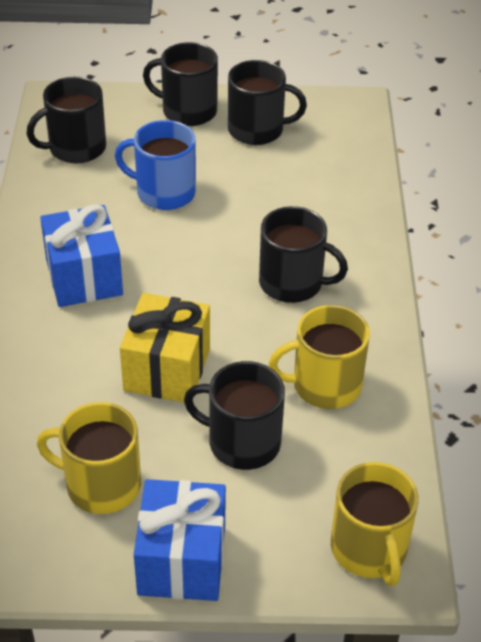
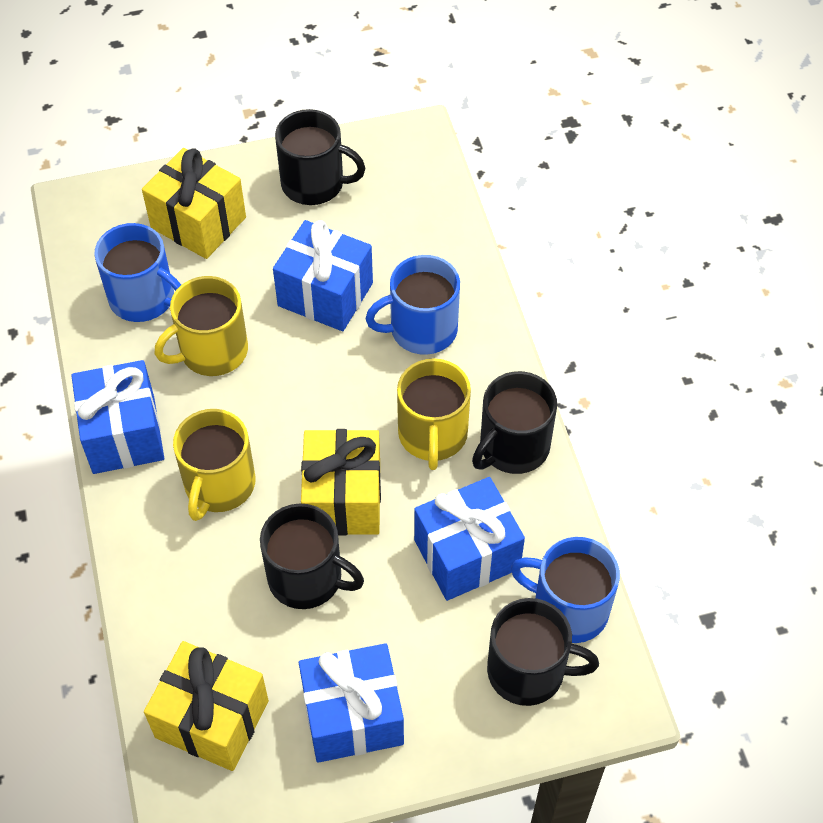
black mug: [27,77,106,163] [143,42,218,126] [184,361,285,470] [228,60,307,145] [259,206,348,303] = 5 -> [260,503,364,609] [275,109,365,205] [472,371,557,474] [487,598,599,706] = 4
blue gift: [40,204,123,307] [134,479,226,601] = 2 -> [71,360,164,474] [273,220,373,331] [299,643,404,763] [414,477,525,601] = 4
blue mug: [115,120,196,210] = 1 -> [94,223,181,322] [366,255,460,355] [511,537,620,643] = 3
yellow gift: [120,293,210,402] = 1 -> [142,148,246,259] [144,641,269,771] [301,429,381,535] = 3

